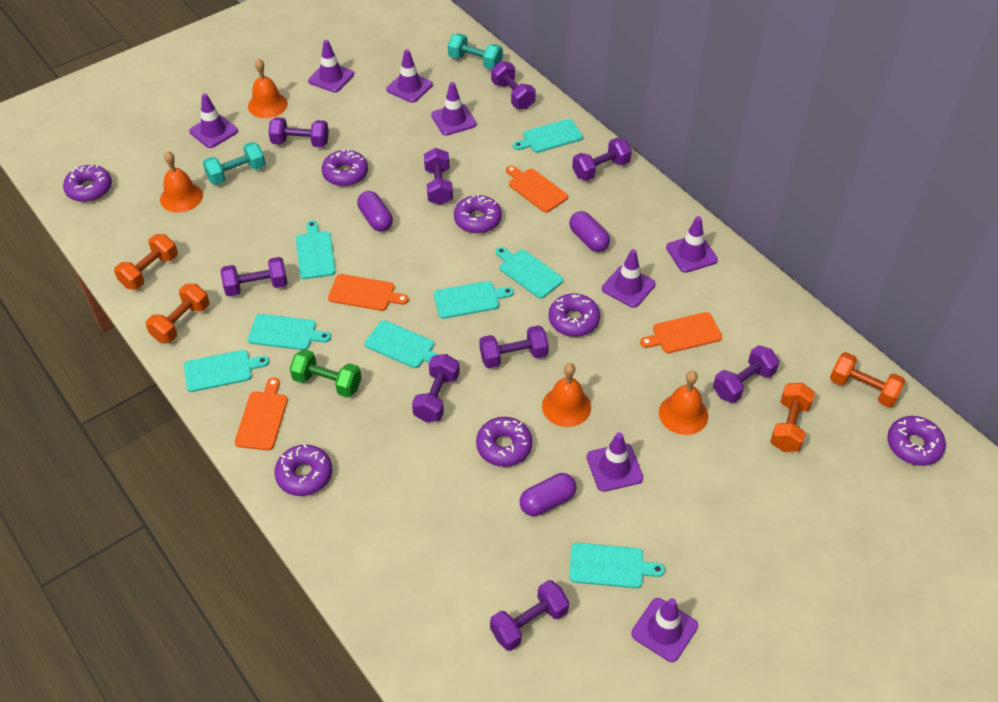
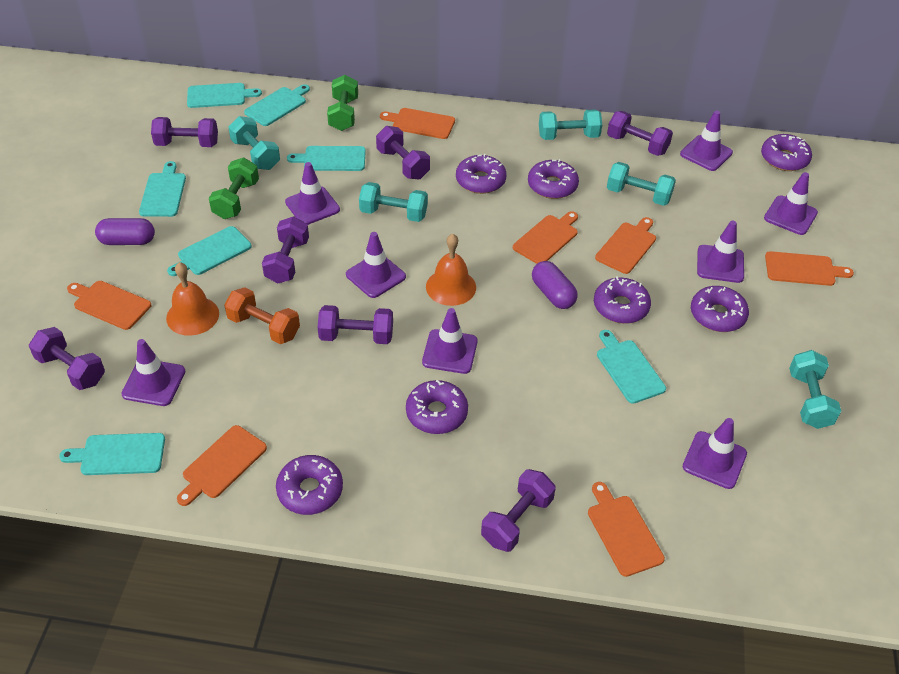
green dumbbell: [290,349,362,398] = 1 -> [209,158,259,219] [327,75,358,131] = 2
orange bell: [160,151,203,213] [248,58,288,118] [542,363,591,427] [659,371,708,435] = 4 -> [166,262,219,336] [426,234,476,306] = 2
orange cutting board: [235,377,288,450] [328,274,409,311] [506,165,568,213] [640,312,722,353] = 4 -> [67,281,151,330] [177,425,267,506] [380,108,455,139] [513,211,578,264] [588,482,665,577] [595,217,656,274] [765,251,854,286] = 7
orange dumbbell: [114,234,178,290] [146,284,209,343] [770,383,815,452] [830,352,905,407] = 4 -> [224,287,300,344] = 1
purple capsule: [357,191,393,232] [519,473,576,516] [569,211,610,252] = 3 -> [95,218,155,245] [532,261,578,309] = 2
purple dumbbell: [221,257,287,297] [268,117,329,147] [412,354,460,422] [424,148,453,205] [479,325,549,368] [490,580,569,651] [491,61,536,109] [572,138,632,181] [713,345,779,403] = 9 -> [29,327,105,390] [151,117,218,147] [262,217,309,283] [318,305,393,344] [376,126,430,179] [481,469,556,552] [607,111,673,156] = 7
turquoise cutting board: [184,350,269,392] [248,314,331,350] [296,220,336,279] [365,320,439,368] [434,281,514,319] [495,247,563,299] [513,119,583,153] [569,543,665,588] = 8 -> [59,433,165,475] [139,161,186,217] [167,226,251,276] [187,83,262,108] [244,84,310,126] [287,146,366,171] [597,330,666,404] = 7
turquoise dumbbell: [203,142,266,185] [448,33,503,69] = 2 -> [228,116,280,170] [359,182,428,222] [539,109,602,140] [607,162,676,206] [789,350,841,429] = 5

